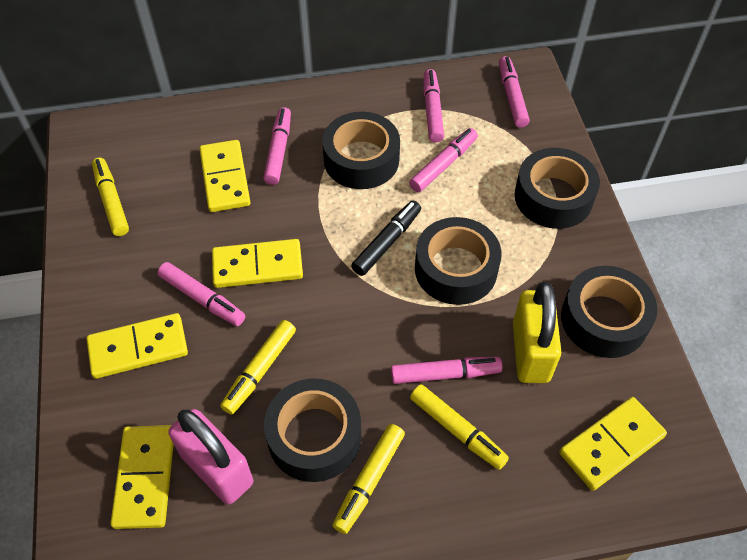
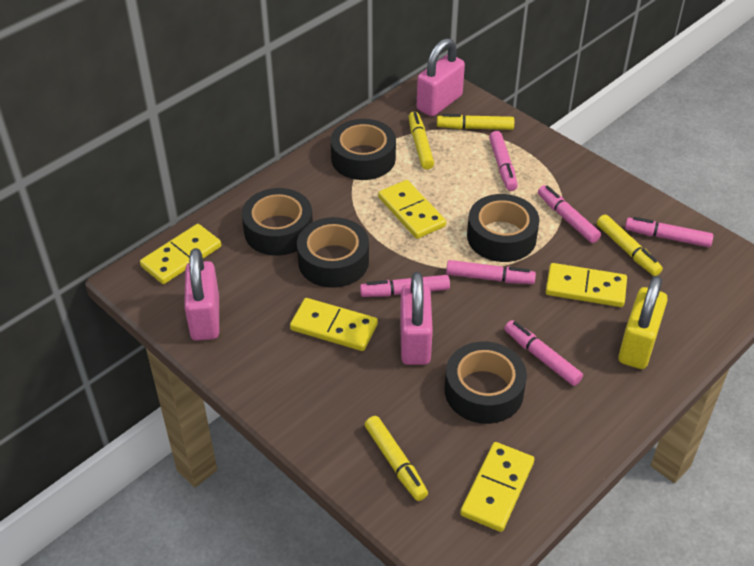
black marker: [351,201,421,276] = 1 -> none = 0
pink padlock: [168,409,253,505] = 1 -> [184,248,219,341] [400,272,433,365] [417,38,465,117] = 3

